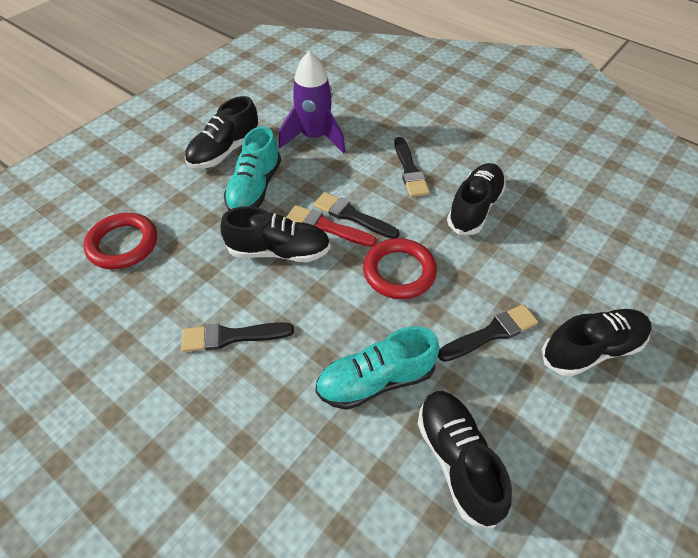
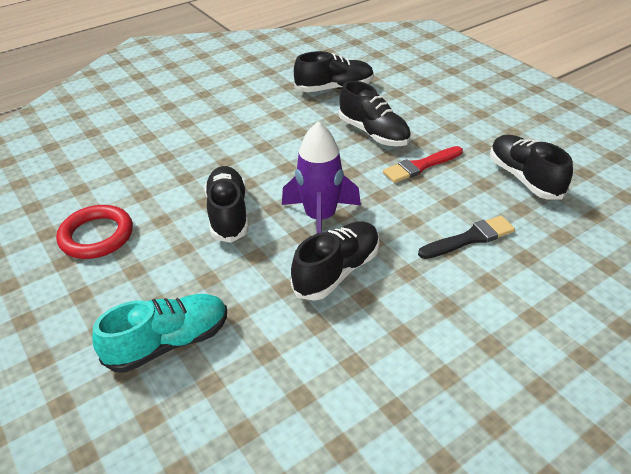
black brush: [181,322,294,352] [313,192,400,239] [394,137,430,197] [438,304,538,362] = 4 -> [418,216,515,259] = 1
red ring: [83,213,157,269] [363,238,437,299] = 2 -> [56,205,133,259] = 1
turquoise shoe: [224,126,281,210] [315,326,440,410] = 2 -> [92,294,227,373] = 1

